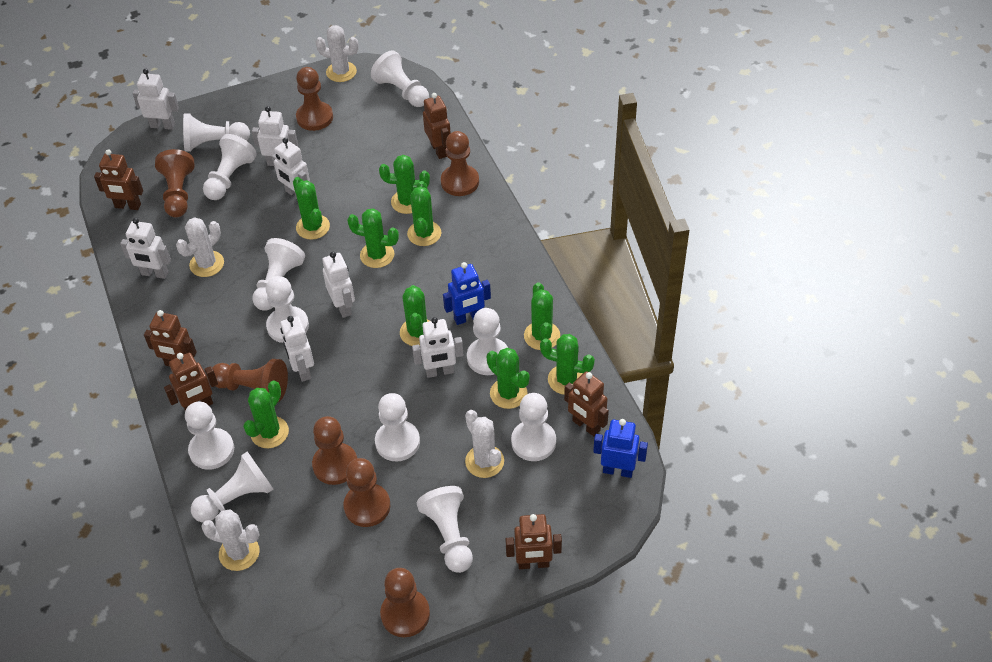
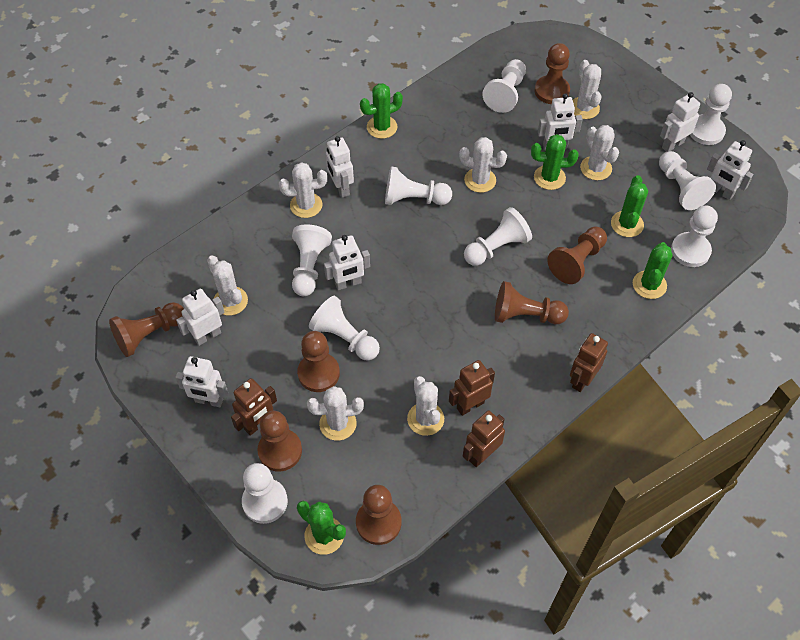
blue robot: [443,262,491,325] [593,419,648,478] = 2 -> none = 0
brown robot: [94,149,143,210] [144,310,197,367] [164,353,218,411] [423,93,451,159] [505,514,562,569] [564,371,609,436] = 6 -> [231,378,277,436] [449,360,495,416] [463,411,505,467] [570,333,608,392] = 4
green cactus: [243,381,289,448] [293,177,330,240] [347,208,399,268] [379,155,430,214] [400,285,430,346] [407,181,441,246] [487,348,530,409] [524,282,560,350] [540,334,595,394] = 9 -> [297,501,346,555] [360,83,403,139] [531,134,579,190] [611,175,648,237] [633,242,672,299] = 5
white cactus: [176,217,224,277] [201,509,260,571] [316,25,359,82] [465,410,504,478] = 4 -> [207,256,248,316] [279,162,327,218] [307,386,364,441] [407,376,444,436] [459,137,507,193] [573,60,601,119] [580,125,619,180] = 7
white pawn: [183,113,250,152] [185,402,234,470] [191,451,273,523] [203,134,257,200] [252,238,305,310] [266,276,309,343] [371,50,429,107] [375,393,420,462] [417,486,473,573] [467,308,508,375] [511,393,556,461] = 11 -> [242,463,288,524] [292,224,332,296] [309,296,380,360] [385,166,452,205] [464,207,532,266] [482,59,526,113] [659,151,716,210] [671,206,718,267] [690,84,732,145] = 9

